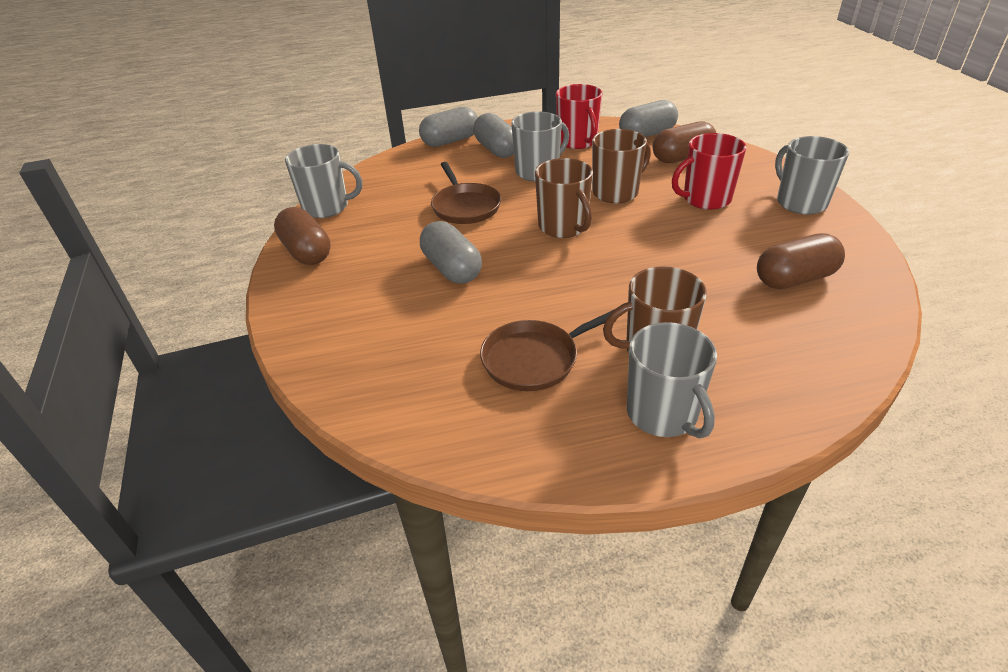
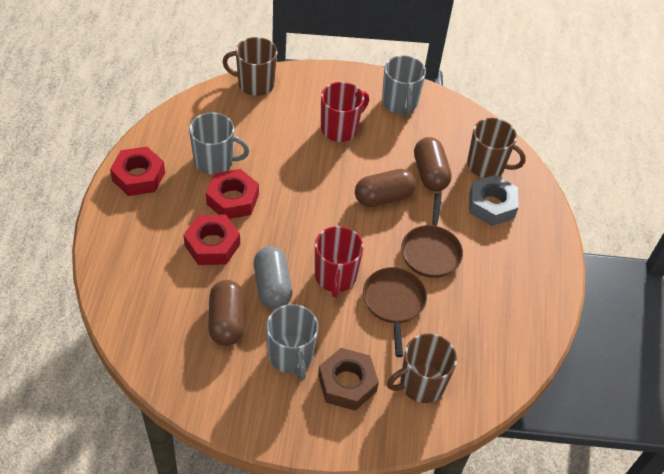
brown nut: none = 0 -> [318,348,379,411] = 1
grey capsule: [419,107,478,147] [420,221,482,284] [473,113,514,158] [619,100,678,137] = 4 -> [254,246,292,309] = 1
grey mug: [285,144,362,218] [511,111,569,181] [627,322,717,438] [775,136,849,215] = 4 -> [189,112,249,175] [266,304,319,381] [382,55,426,116] = 3
grey nut: none = 0 -> [469,175,519,226] = 1
red nut: none = 0 -> [110,147,165,196] [183,215,240,265] [206,169,259,219] = 3

